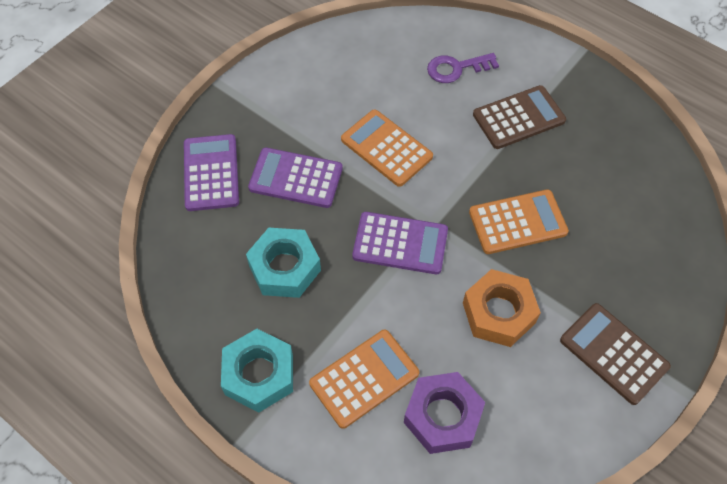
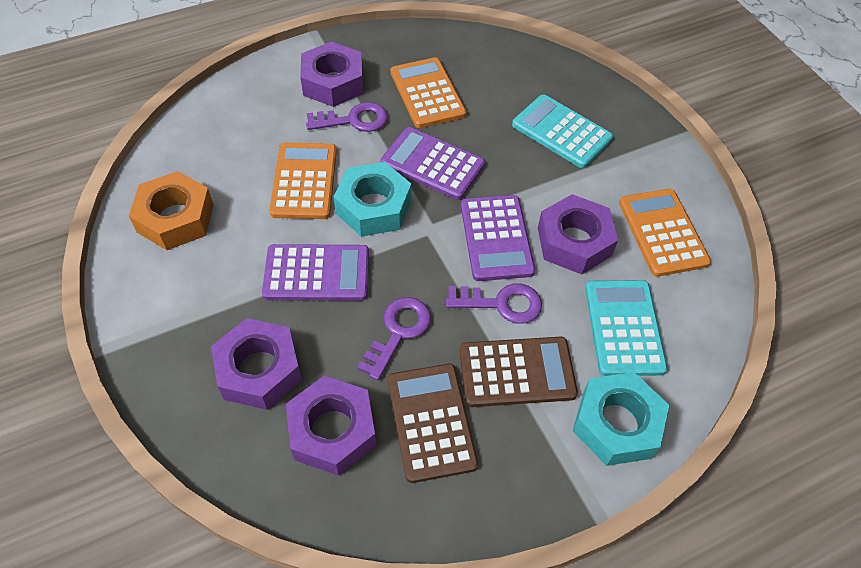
purple key: [427,53,499,83] = 1 -> [306,102,388,132] [357,297,431,380] [446,283,542,324] = 3
purple nut: [404,372,485,454] = 1 -> [211,318,302,410] [286,376,376,476] [300,41,363,107] [538,194,618,274] = 4
turquoise calculator: none = 0 -> [512,94,613,168] [585,280,668,376] = 2

